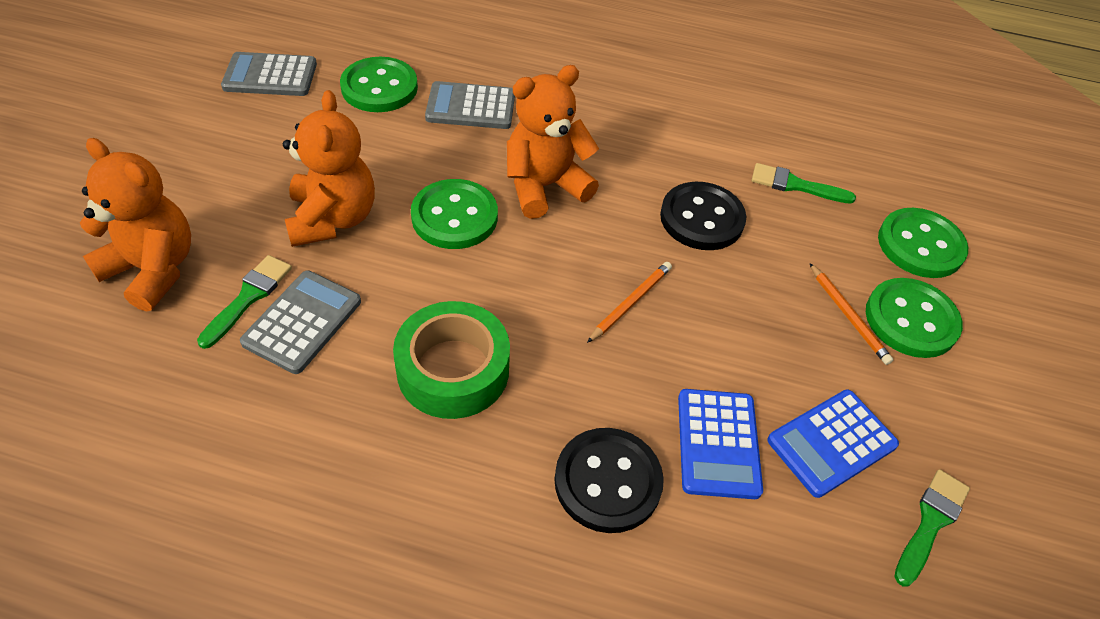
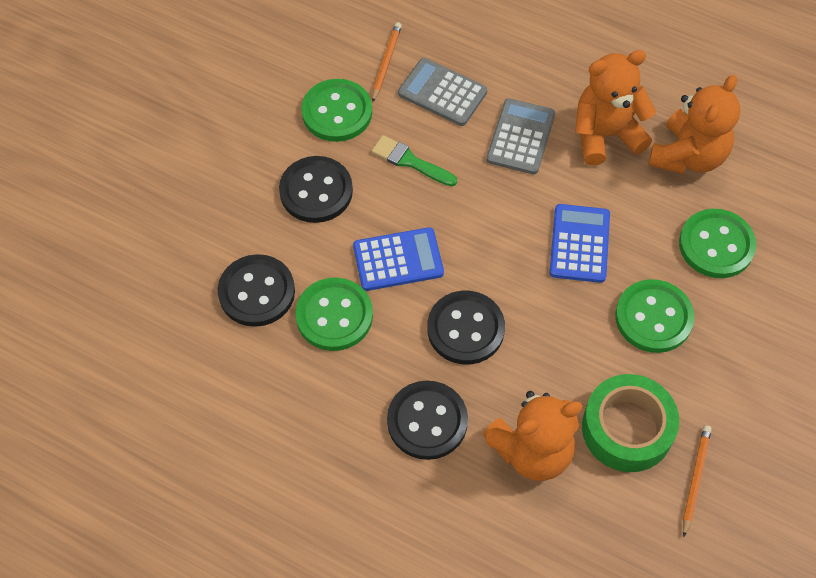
black button: [554,428,664,533] [660,182,746,250] = 2 -> [218,254,295,327] [279,156,353,223] [387,381,468,460] [427,291,505,364] = 4
green brush: [197,255,292,349] [752,163,856,204] [894,469,970,586] = 3 -> [371,135,457,187] = 1
grey calculator: [221,52,317,96] [240,270,361,374] [425,81,515,129] = 3 -> [398,58,487,126] [486,98,555,174] = 2

